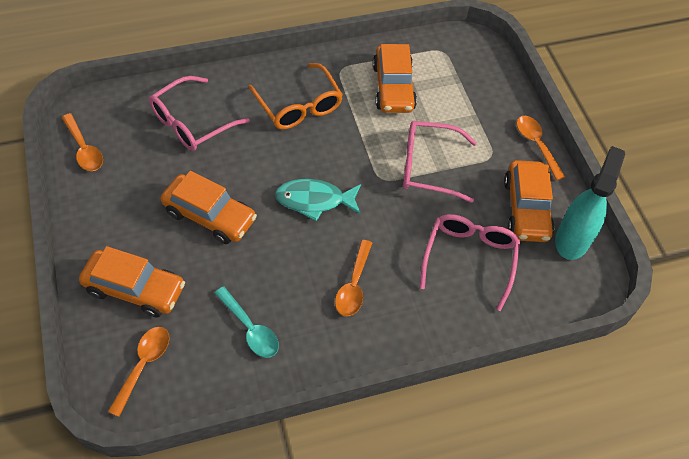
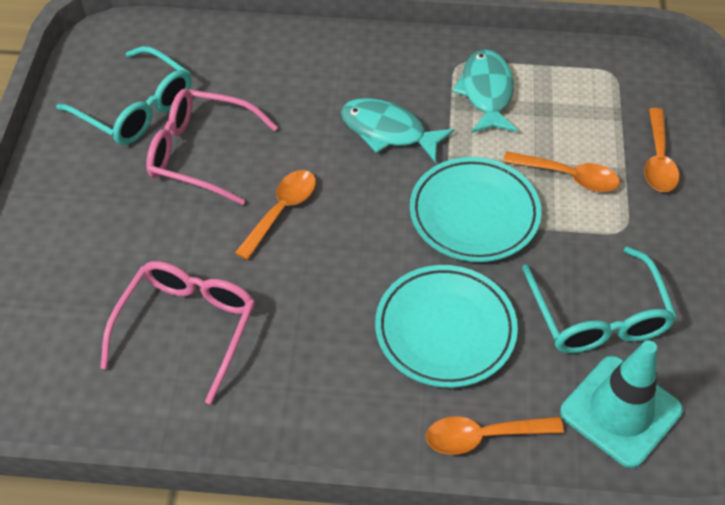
orange car: [79,246,185,317] [161,171,257,244] [373,44,417,113] [504,160,555,242] = 4 -> none = 0
orange glasses: [248,63,343,129] = 1 -> none = 0
pink glasses: [149,76,250,151] [403,121,477,203] [420,214,520,311] = 3 -> [100,261,255,404] [146,89,278,205] = 2
turquoise fish: [275,179,361,221] = 1 -> [341,98,454,162] [452,49,518,133] = 2
turquoise glasses: none = 0 -> [56,46,192,145] [522,247,677,353] = 2
turquoise plate: none = 0 -> [375,265,518,388] [410,157,541,262] = 2
turquoise spoon: [214,287,279,358] = 1 -> none = 0
turquoise spray bottle: [555,146,625,260] = 1 -> none = 0
turquoise traffic cone: none = 0 -> [560,340,683,468] = 1

